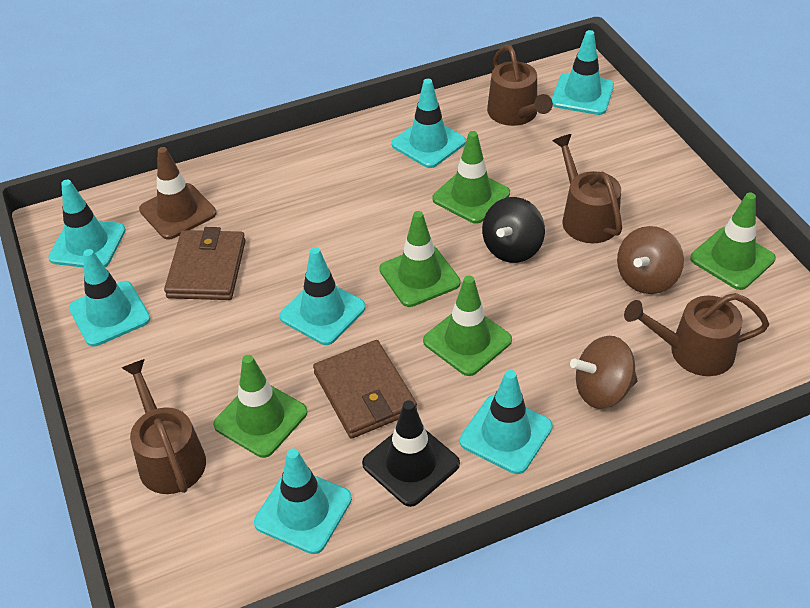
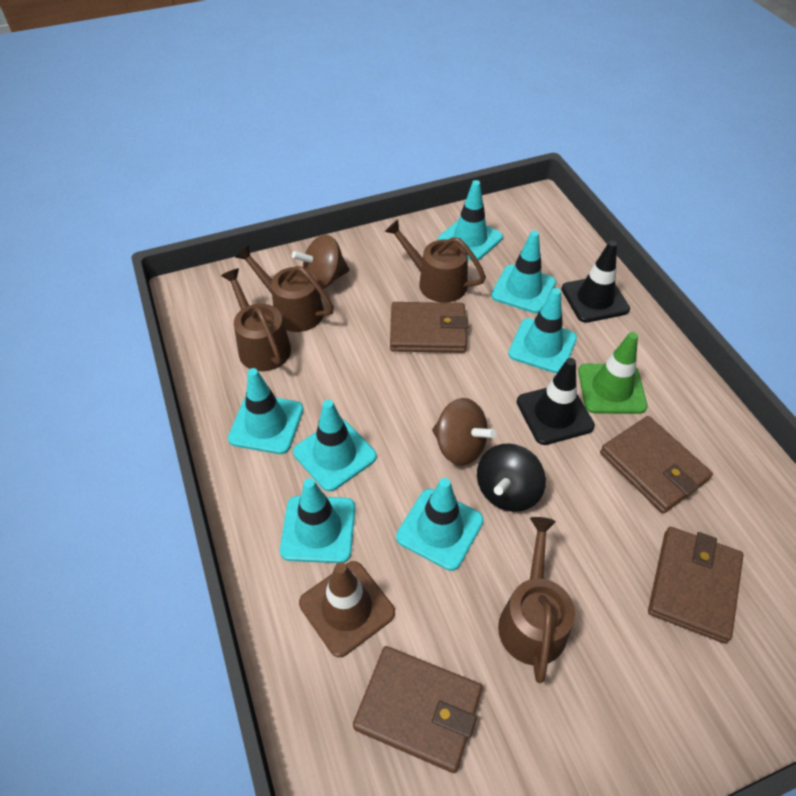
black traffic cone: [362,400,460,507] = 1 -> [517,358,595,445] [561,241,630,323] = 2
brown wallet: [164,227,246,300] [313,340,417,439] = 2 -> [353,646,482,773] [390,302,468,353] [600,416,713,514] [648,527,744,643] = 4
green traffic cone: [213,355,307,458] [379,211,460,307] [423,275,512,376] [432,131,510,224] [690,193,776,290] = 5 -> [578,332,647,414] = 1

